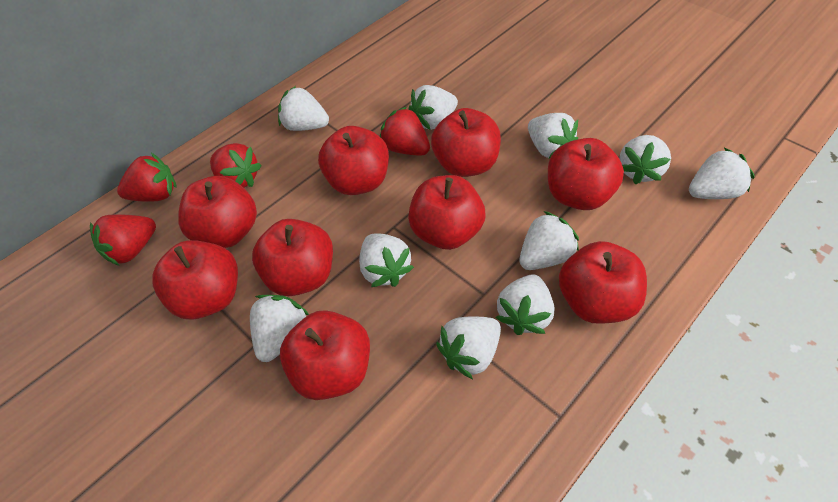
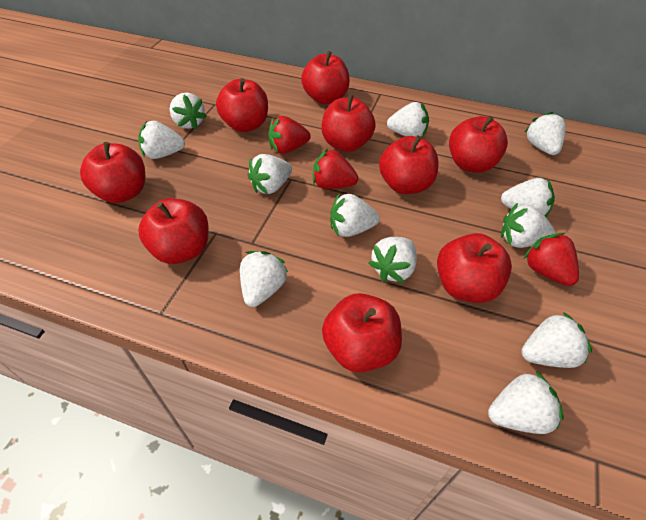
red strawberry: [90,214,156,266] [117,153,176,202] [210,143,262,188] [380,107,430,156] = 4 -> [268,116,311,154] [313,149,358,189] [524,233,579,286] = 3
white strawberry: [250,295,309,362] [278,86,329,131] [359,234,414,287] [409,85,458,130] [436,316,501,379] [496,274,555,335] [519,211,579,270] [528,113,578,159] [619,135,671,184] [689,148,755,199] = 10 -> [138,121,185,159] [170,93,207,130] [240,251,289,307] [247,154,292,194] [330,194,380,237] [369,237,417,283] [387,102,429,137] [488,370,564,434] [501,178,555,218] [501,202,555,248] [521,312,592,368] [525,112,566,155] = 12

